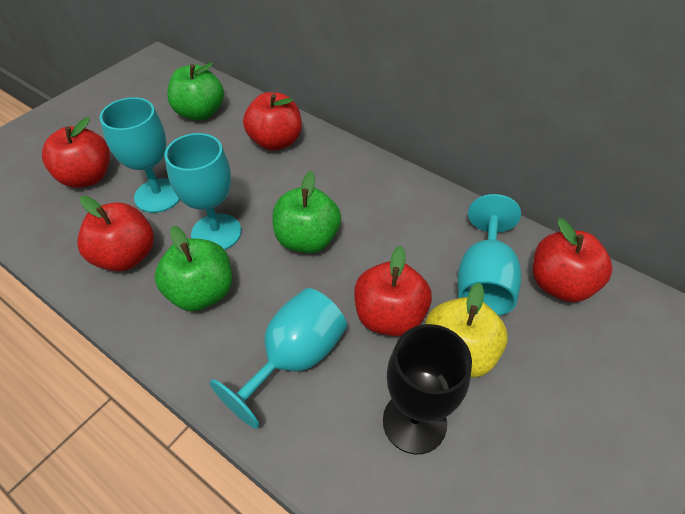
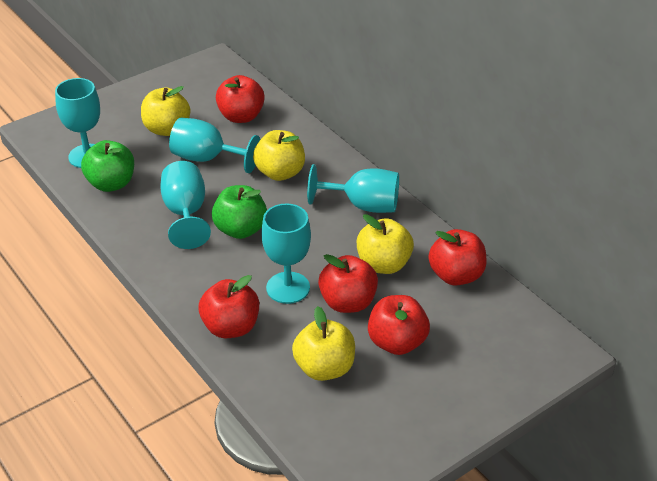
black goblet: [383,324,472,454] = 1 -> none = 0
green apple: [154,226,232,311] [167,63,224,121] [272,171,341,253] = 3 -> [81,140,134,192] [212,185,267,239] = 2
turquoise goblet: [100,97,180,213] [164,133,241,250] [209,288,347,429] [457,194,521,316] = 4 -> [55,78,100,168] [160,161,211,249] [169,117,260,173] [261,203,311,304] [307,164,399,213] = 5
yellow apple: [425,283,508,378] = 1 -> [141,86,190,136] [253,130,305,181] [292,306,355,381] [356,214,414,274] = 4

